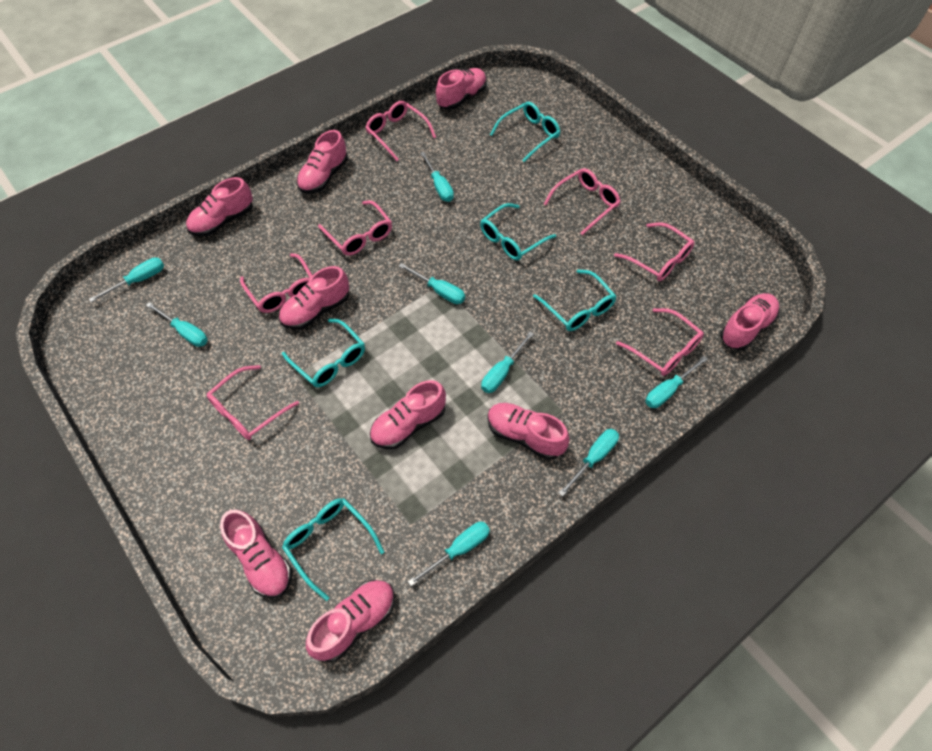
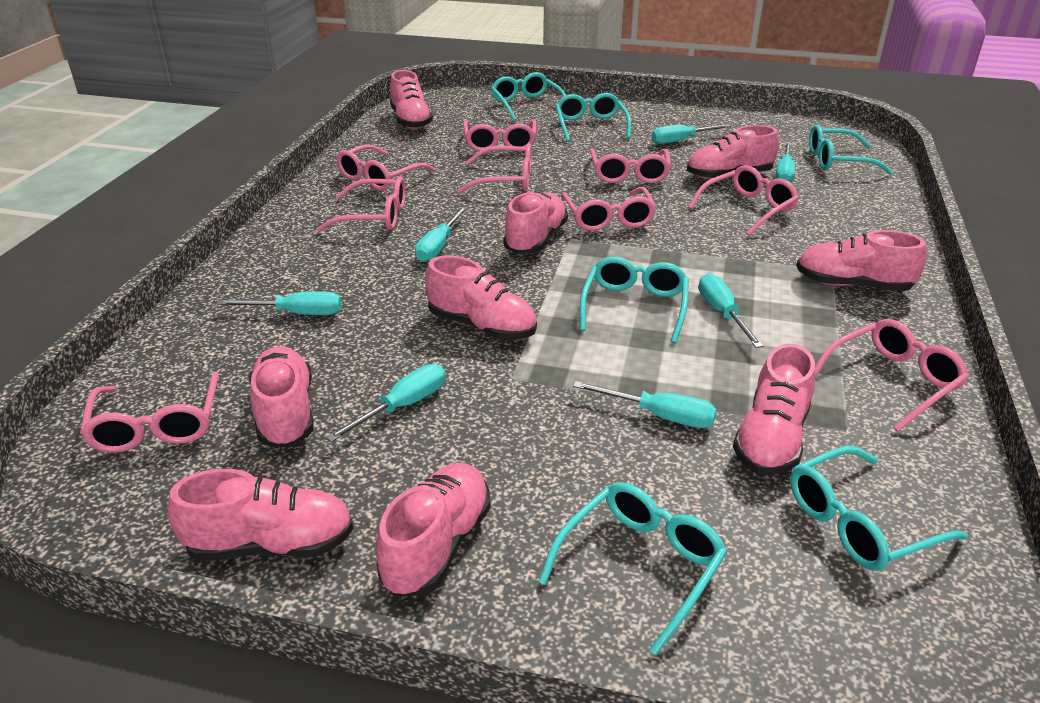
pink glasses: [207,365,299,440] [240,253,313,313] [318,201,392,256] [365,101,436,161] [544,168,621,235] [614,222,695,281] [616,308,704,376] = 7 -> [80,372,219,453] [316,177,406,232] [337,144,436,191] [457,143,532,194] [463,120,537,151] [561,187,656,231] [590,148,671,183] [688,165,799,236] [815,319,969,432] = 9
turquoise glasses: [282,319,365,387] [282,498,384,601] [480,203,556,260] [490,102,560,162] [533,269,617,331] = 5 -> [491,72,566,121] [539,482,727,655] [556,93,631,142] [580,257,689,343] [790,446,968,571] [809,125,893,175] = 6
turquoise screwdriver: [89,257,164,302] [146,302,208,347] [399,263,465,304] [408,522,490,586] [420,152,454,202] [481,331,534,393] [559,429,619,496] [645,356,708,408] = 8 -> [216,291,342,315] [326,364,445,442] [415,207,467,262] [573,381,717,428] [652,124,731,144] [699,273,763,348] [775,142,795,183] = 7

